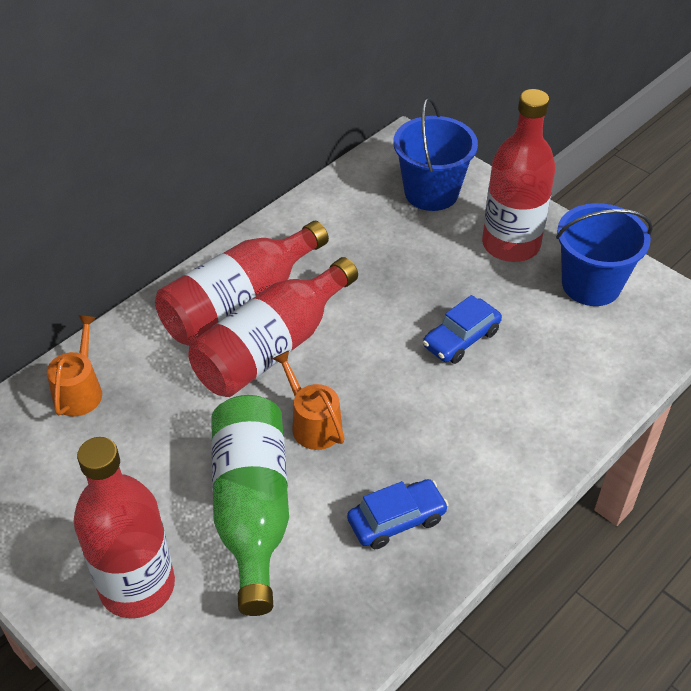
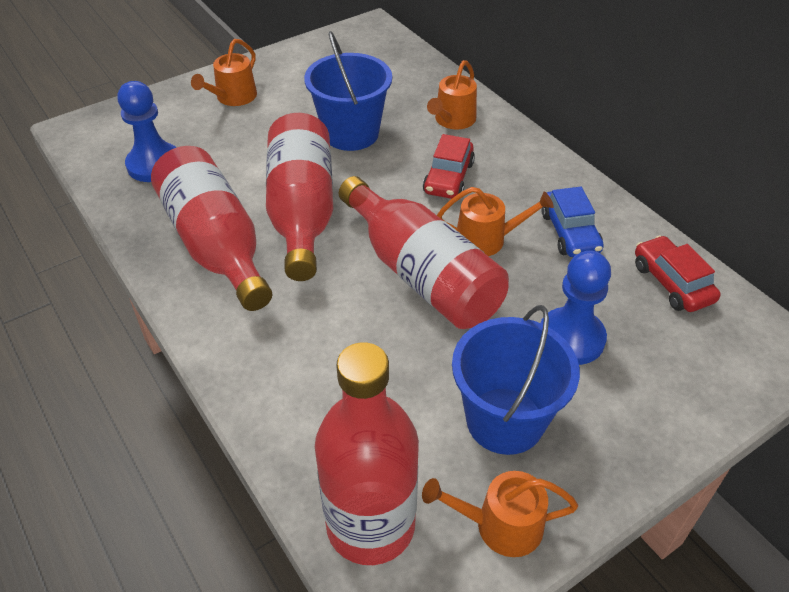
blue car: [347,479,449,549] [423,295,502,364] = 2 -> [541,187,604,257] = 1
blue pawn: none = 0 -> [117,81,177,182] [540,251,611,365] = 2
green bottle: [211,395,289,616] = 1 -> none = 0
orange watering can: [47,315,102,416] [273,351,345,450] = 2 -> [191,39,257,106] [422,471,578,557] [427,60,477,129] [437,187,554,256] = 4
red car: none = 0 -> [423,134,475,199] [635,235,721,312] = 2

